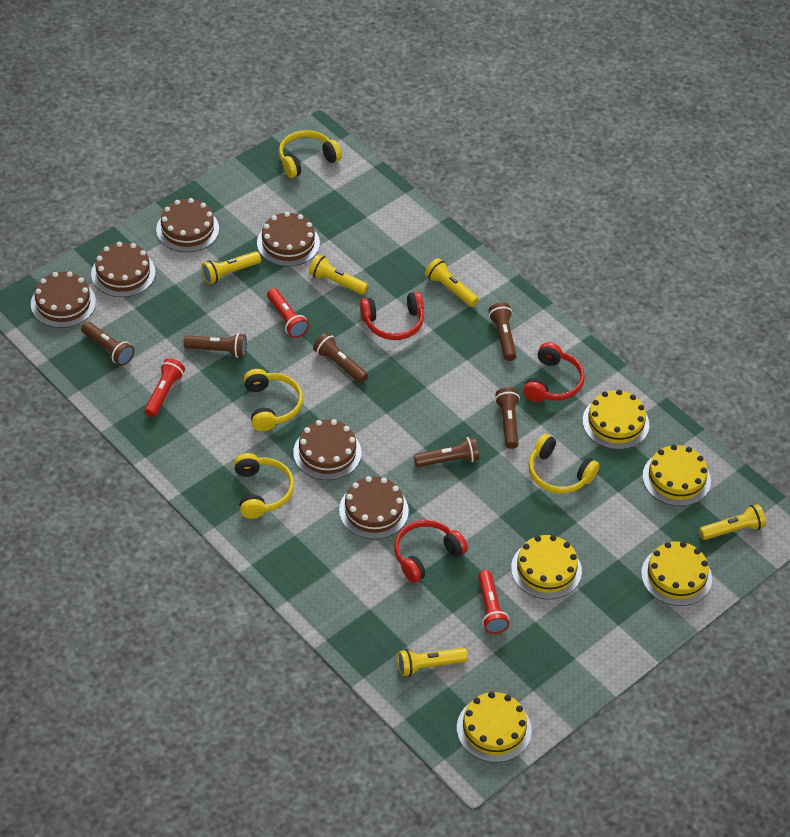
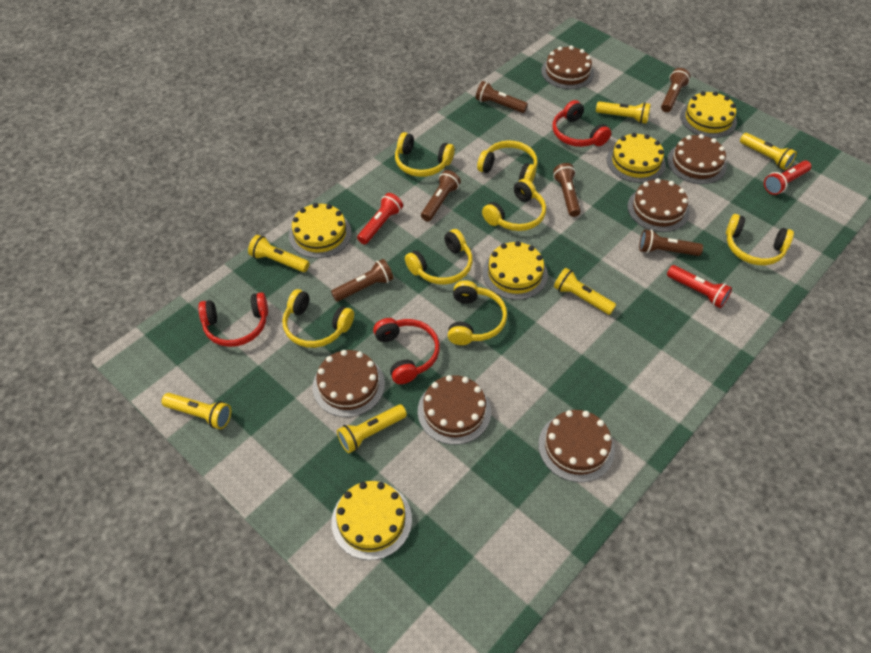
yellow flashlight: [201,251,261,284] [309,254,368,295] [397,648,468,677] [425,258,479,307] [699,504,766,540] = 5 -> [161,393,231,429] [248,235,310,272] [337,404,407,453] [554,268,616,315] [596,101,651,124] [740,133,797,170] = 6
yellow headphones: [234,453,294,519] [244,369,303,431] [279,130,342,178] [528,434,600,494] = 4 -> [282,289,354,348] [395,132,455,177] [405,229,473,285] [448,280,507,345] [477,141,538,182] [482,179,546,231] [726,214,794,265] = 7

